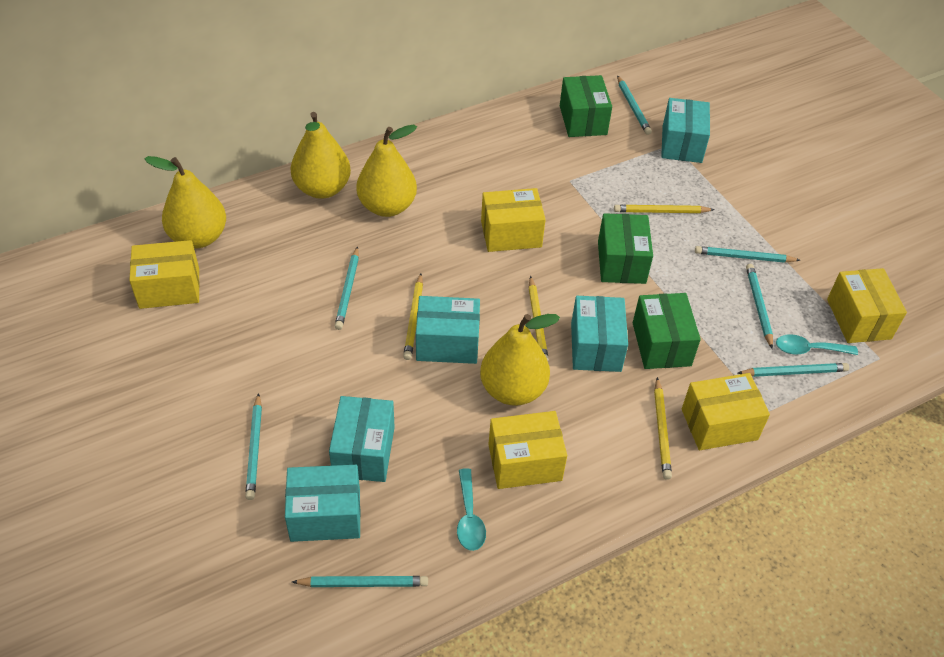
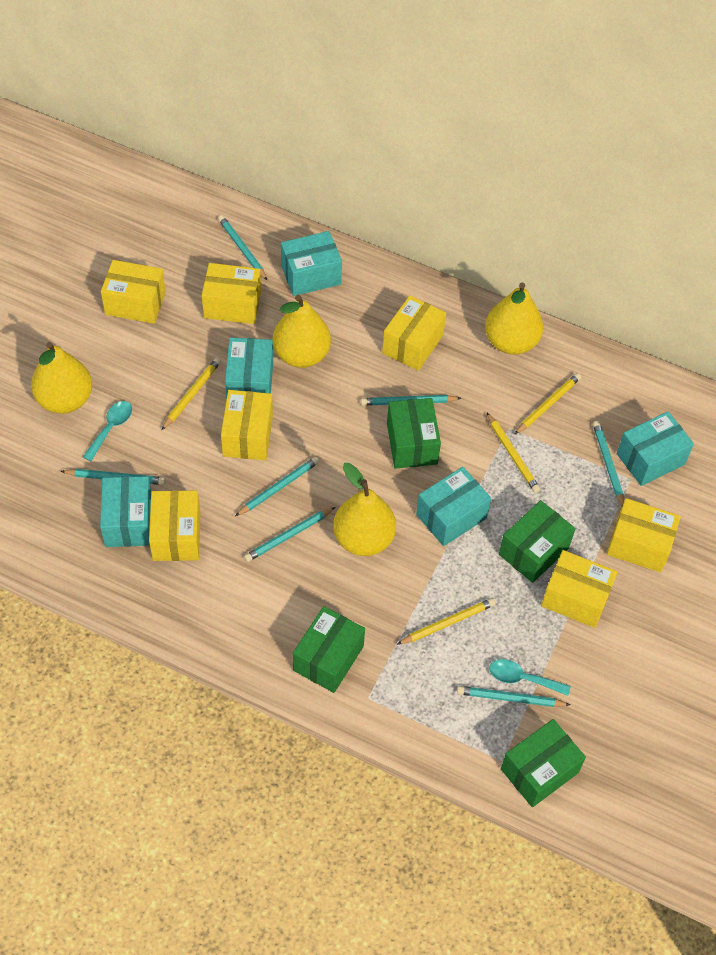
green box: [560,75,612,137] [598,213,653,284] [633,293,701,369] = 3 -> [293,606,365,693] [387,398,441,469] [499,500,576,583] [501,719,586,807] = 4
yellow box: [129,240,200,309] [481,188,546,252] [488,411,567,489] [682,373,770,450] [827,268,907,343] = 5 -> [101,260,166,324] [149,490,200,561] [202,263,261,324] [221,390,273,460] [382,295,446,371] [541,550,618,628] [607,498,681,572] = 7

